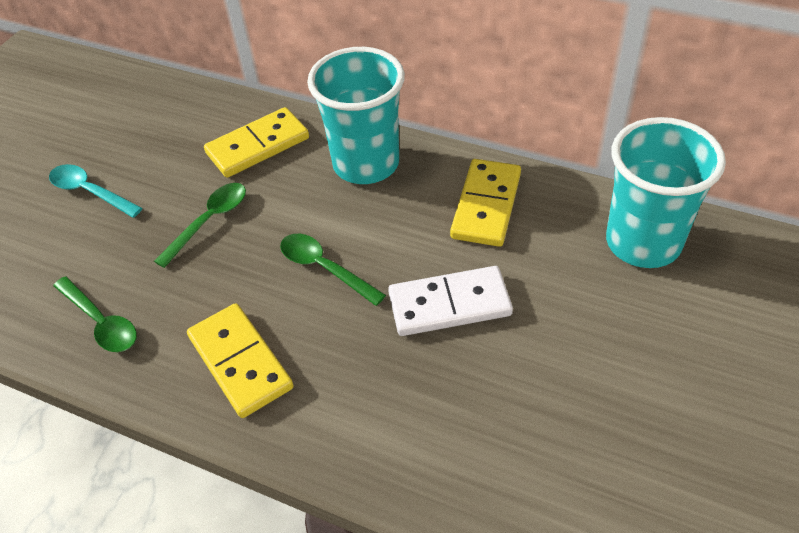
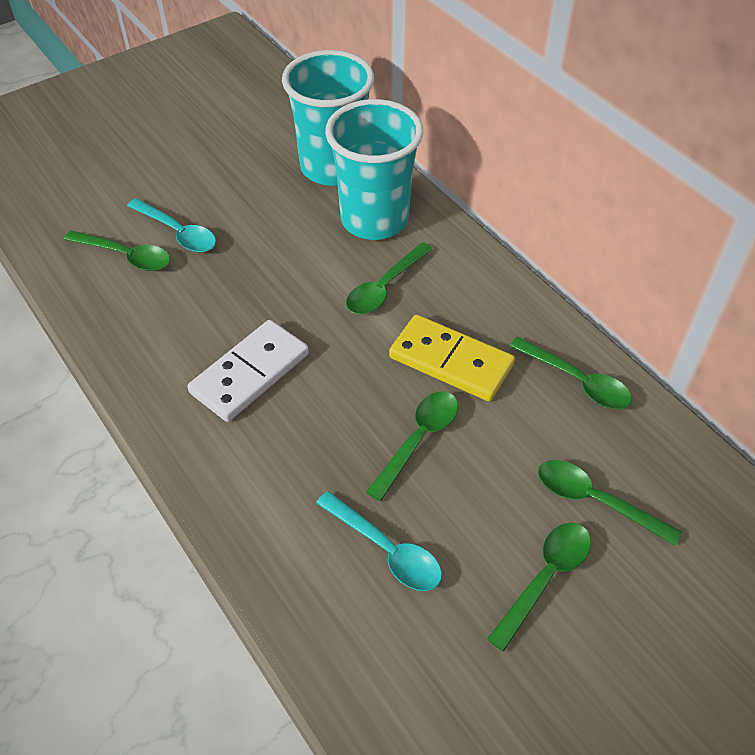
green spoon: [53,277,137,352] [154,183,246,268] [280,234,386,306] = 3 -> [64,230,170,271] [346,242,433,314] [366,391,458,501] [487,523,591,652] [509,336,632,409] [538,460,682,546] = 6
turquoise spoon: [49,164,142,218] = 1 -> [127,198,216,252] [316,491,442,591] = 2
yellow domino: [187,303,294,418] [204,107,309,178] [450,159,521,247] = 3 -> [389,315,515,401] = 1

